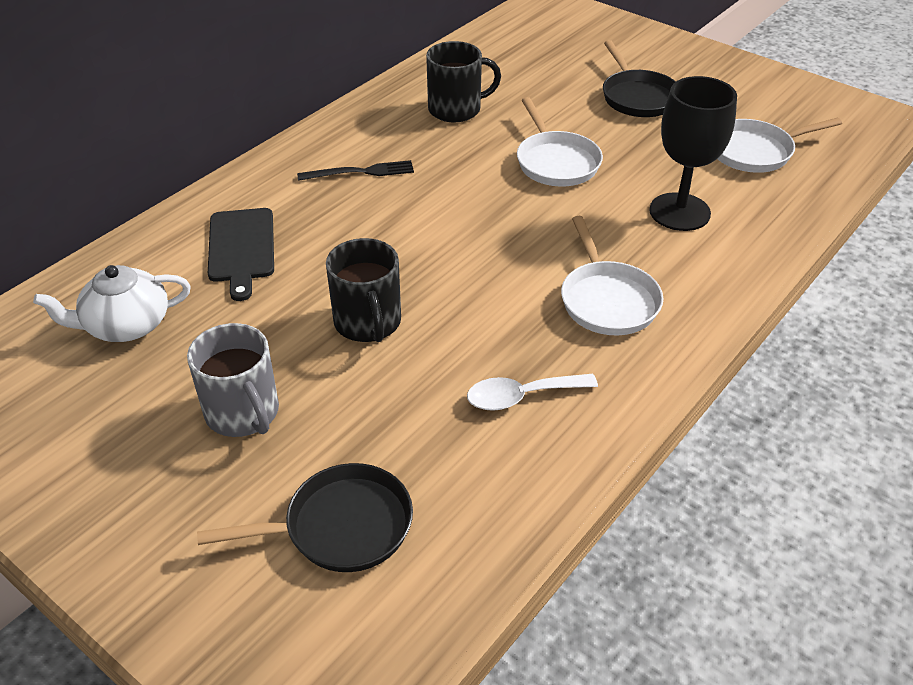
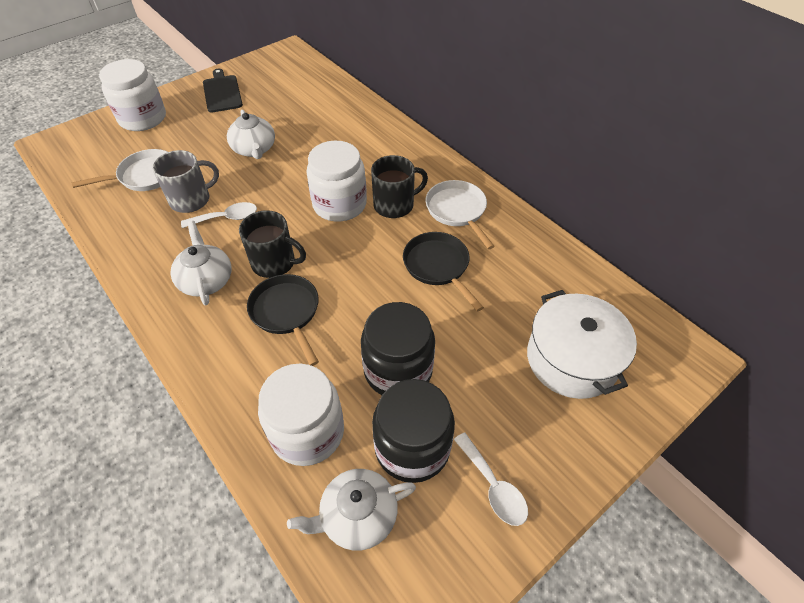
black fork: [297,160,414,181] = 1 -> none = 0
black goblet: [649,76,737,231] = 1 -> none = 0
black jar: none = 0 -> [361,302,435,395] [372,379,455,483] = 2
white jar: none = 0 -> [99,59,166,131] [258,364,344,466] [306,141,367,221] = 3
white pan: [517,97,603,187] [561,216,663,336] [718,118,842,173] = 3 -> [72,149,167,191] [426,180,495,249] = 2
white pot: none = 0 -> [527,290,637,399] = 1
white spoon: [467,374,598,411] = 1 -> [181,202,257,228] [454,433,528,526] = 2
white teapot: [33,265,191,342] = 1 -> [171,221,231,306] [227,110,275,159] [287,469,416,551] = 3

